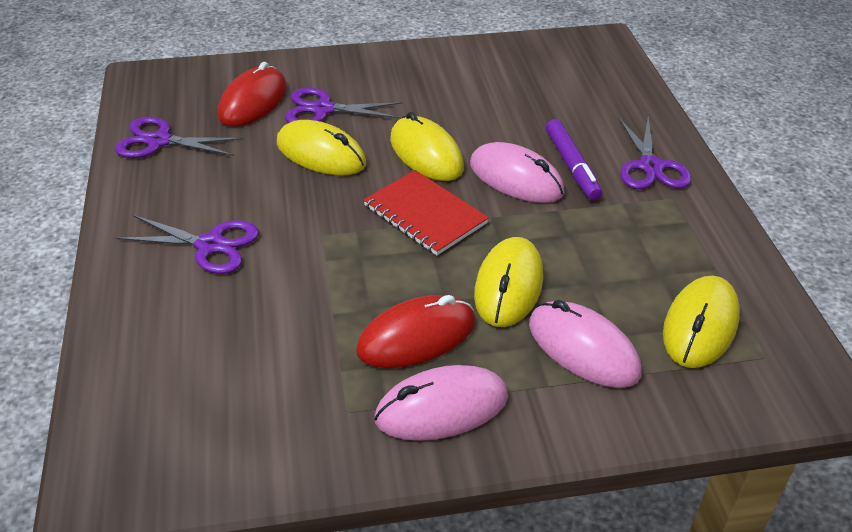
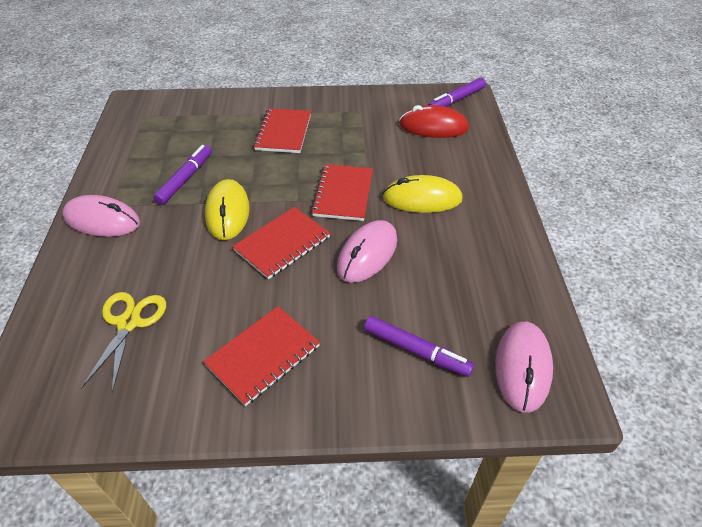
purple marker: [546,119,602,200] = 1 -> [153,145,212,205] [364,316,474,377] [428,78,486,107] = 3
purple scissors: [115,117,243,158] [116,215,259,274] [285,88,402,123] [619,117,691,189] = 4 -> none = 0
red mouse: [218,62,287,127] [356,295,475,368] = 2 -> [399,105,469,138] = 1
red notebook: [363,170,489,256] = 1 -> [203,306,320,406] [232,207,330,279] [254,108,311,153] [311,164,373,221] = 4
yellow mouse: [277,120,366,175] [390,112,464,181] [474,237,543,327] [663,276,740,368] = 4 -> [205,179,250,240] [383,175,463,213] = 2
yellow scissors: none = 0 -> [81,292,166,393] = 1

